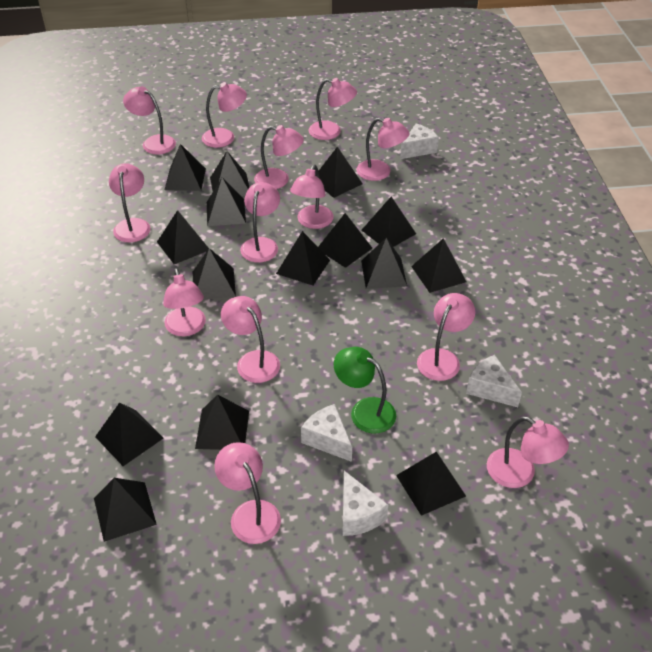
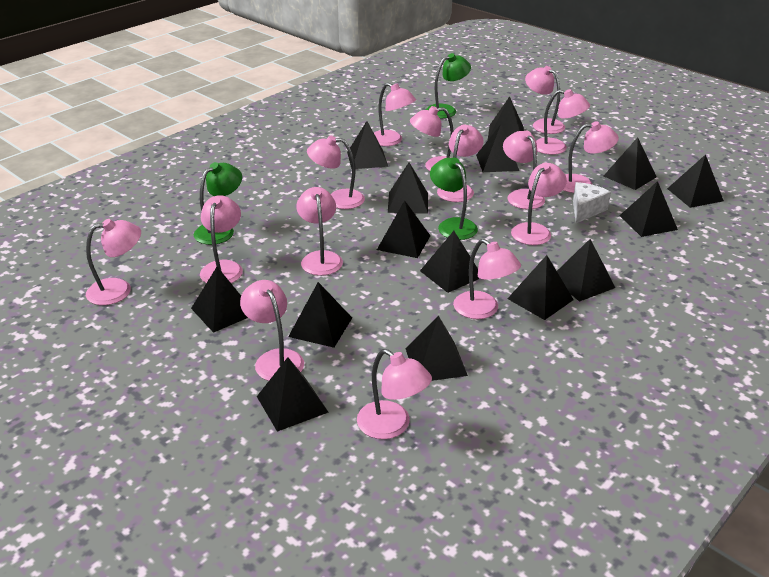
green lamp: [334,347,396,433] = 1 -> [194,162,242,245] [425,53,471,118] [430,157,478,240] = 3
pink lamp: [109,163,151,243] [123,86,176,154] [163,268,206,336] [202,82,247,148] [214,442,281,544] [221,296,280,383] [240,182,280,263] [254,125,304,189] [290,165,334,229] [308,78,357,140] [356,118,410,181] [417,293,475,381] [487,416,569,488] = 13 -> [86,219,141,305] [200,195,243,283] [240,280,304,381] [296,187,343,276] [307,135,365,209] [357,349,432,439] [374,83,416,146] [410,106,454,171] [437,124,484,202] [453,239,521,319] [503,131,545,209] [511,163,567,245] [525,66,565,134] [536,89,590,155] [563,121,619,193] = 15
white cheese: [301,404,352,462] [343,471,388,536] [400,123,439,159] [466,355,522,407] = 4 -> [573,182,611,223] = 1

